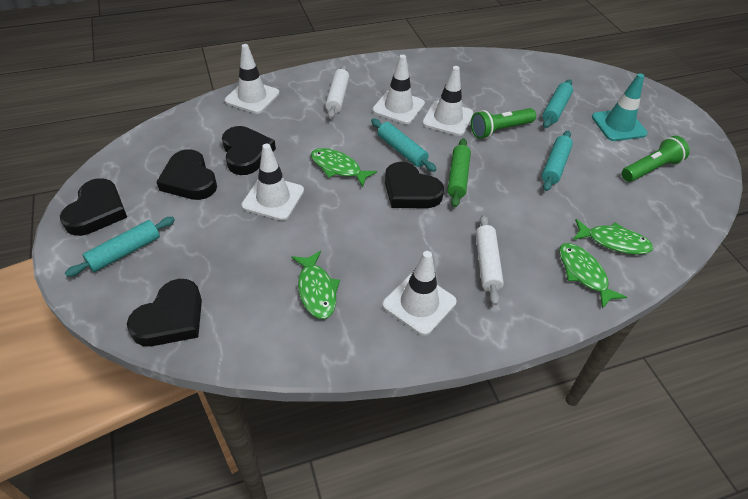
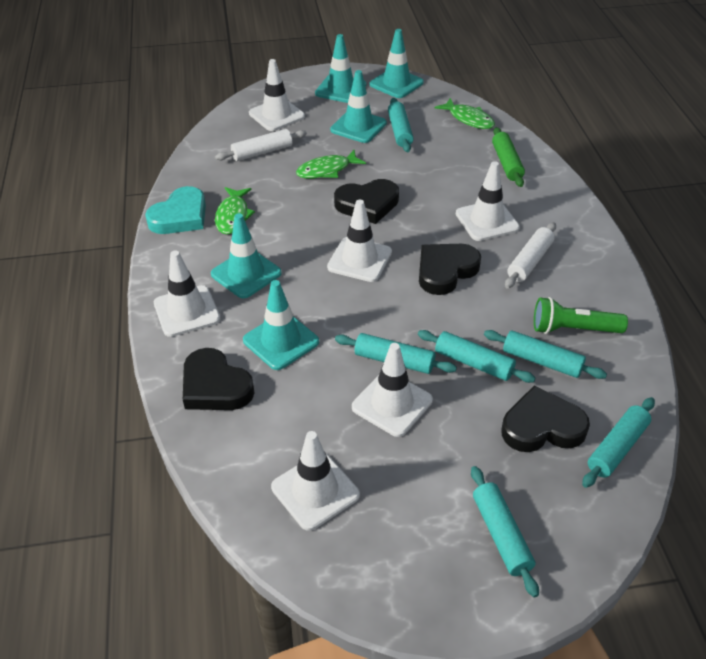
black heart: [60,178,127,236] [127,279,202,346] [157,149,217,200] [222,126,276,175] [385,162,444,208] = 5 -> [183,348,254,410] [334,179,399,224] [419,244,481,295] [501,386,590,452] = 4
green fish: [292,251,340,319] [311,148,377,187] [559,243,627,309] [573,219,653,255] = 4 -> [215,187,255,235] [296,150,366,179] [435,98,495,129] = 3
green flashlight: [471,108,536,139] [622,136,690,182] = 2 -> [534,297,628,334] = 1
turquoise heart: none = 0 -> [145,186,206,234] = 1
turquoise rolling pin: [65,217,175,277] [371,119,437,172] [542,79,573,128] [542,131,573,191] = 4 -> [335,333,457,374] [388,98,413,152] [418,330,535,383] [471,466,539,598] [484,330,607,379] [582,397,655,488] = 6
turquoise traffic cone: [592,73,648,141] = 1 -> [211,213,282,299] [243,280,319,370] [315,34,366,103] [330,70,387,143] [370,29,424,98] = 5
white traffic cone: [225,44,279,114] [241,144,304,221] [372,54,425,124] [382,251,457,336] [422,66,473,136] = 5 -> [154,250,220,337] [249,59,305,131] [271,431,360,531] [327,200,392,282] [352,343,433,437] [456,161,520,241] = 6

